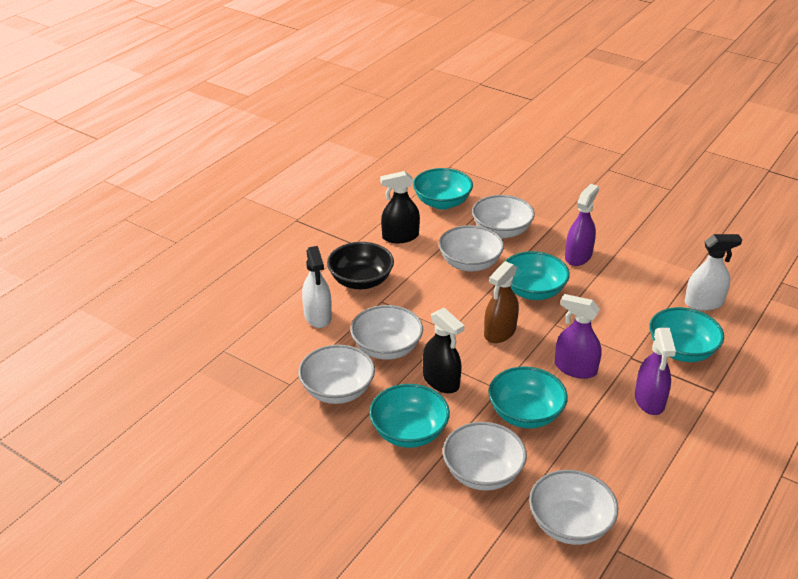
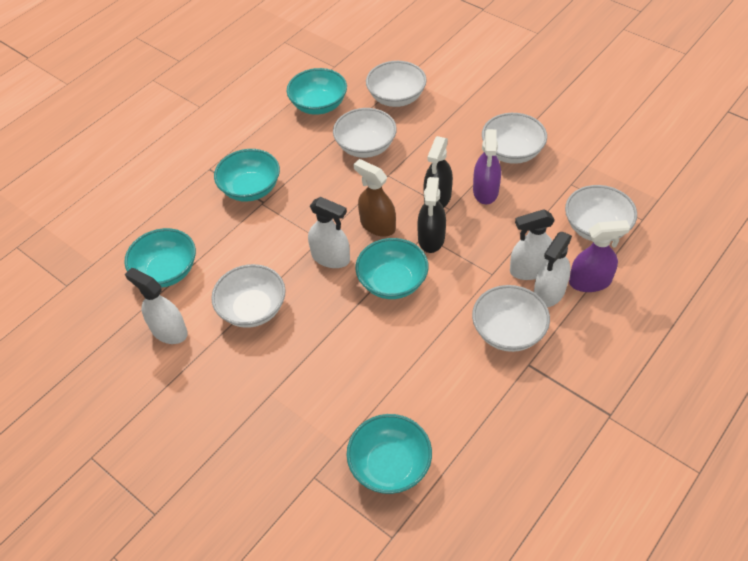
black bowl: [327,242,394,289] = 1 -> none = 0
purple spray bottle: [555,294,602,379] [565,184,599,266] [635,328,676,415] = 3 -> [473,129,501,204] [569,220,630,292] = 2
white spray bottle: [302,246,332,328] [685,234,742,311] = 2 -> [125,268,188,344] [308,197,350,268] [510,210,555,280] [534,232,572,307] = 4

